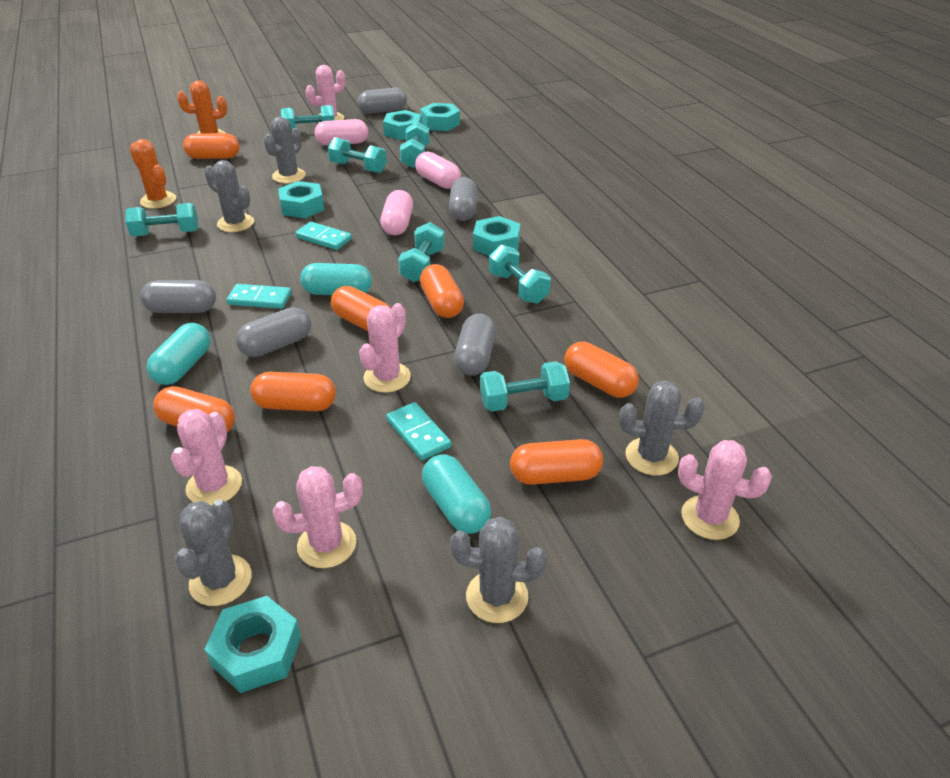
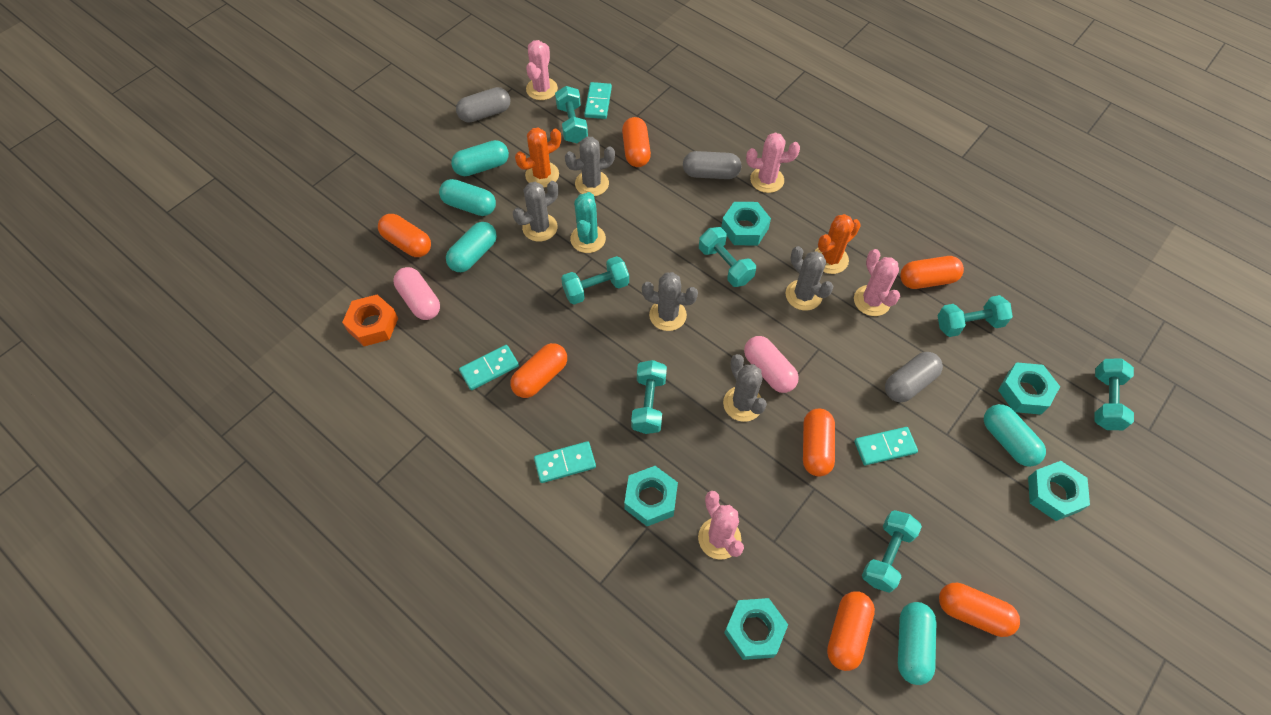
grey capsule: [140,280,216,313] [236,307,311,357] [358,88,407,114] [449,177,477,221] [454,314,496,375] = 5 -> [456,87,511,123] [683,151,741,179] [885,352,943,402] = 3
orange nut: none = 0 -> [342,294,398,346] = 1
pink cactus: [171,409,242,506] [273,466,363,568] [305,65,345,123] [359,303,411,393] [678,440,772,540] = 5 -> [526,40,558,100] [698,491,744,560] [746,133,800,193] [854,249,900,316] = 4
pink capsule: [315,119,368,145] [381,190,413,235] [415,151,461,189] = 3 -> [394,267,440,320] [744,336,799,393] = 2
turquoise cactus: none = 0 -> [570,192,606,253] = 1
turquoise capsule: [146,323,210,385] [300,263,372,295] [422,454,491,534] = 3 -> [439,179,496,216] [446,222,497,272] [451,140,509,176] [898,602,937,685] [984,404,1046,467] = 5
turquoise domino: [227,284,291,309] [295,222,352,250] [386,402,451,460] = 3 -> [459,345,519,390] [534,441,596,483] [584,82,612,119] [854,427,918,465] = 4

